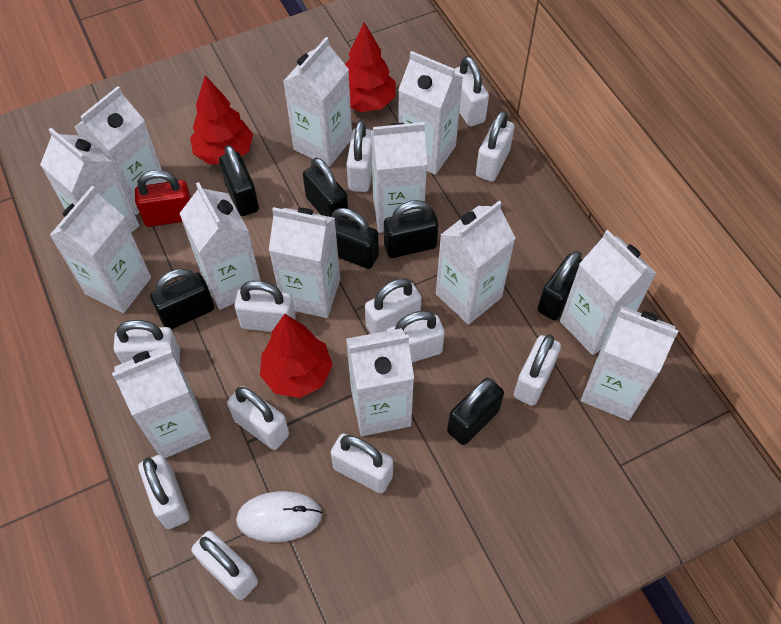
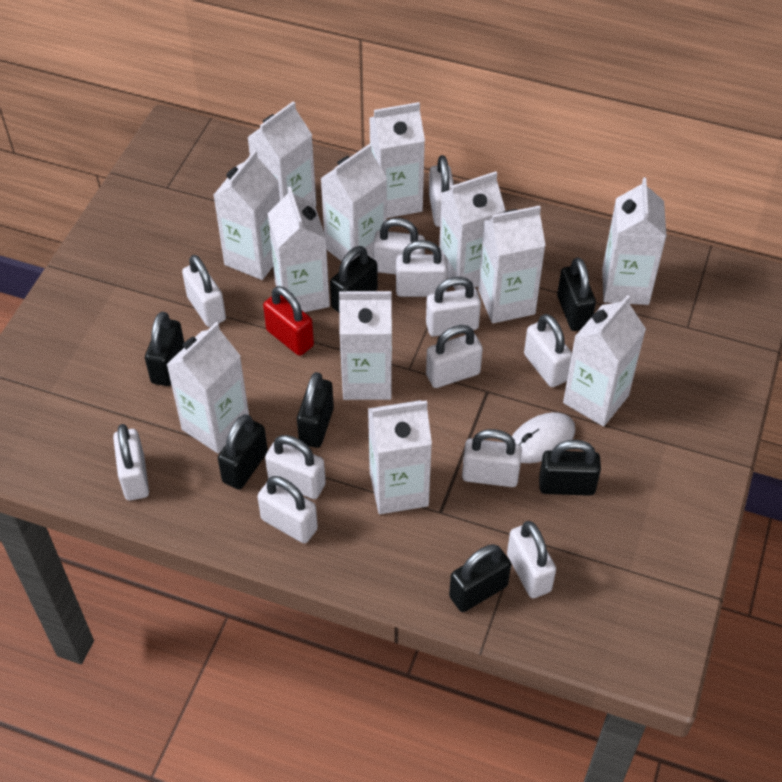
red tree: [190,75,253,165] [260,314,333,398] [345,22,395,112] = 3 -> none = 0
white carton: [40,128,139,232] [50,186,151,313] [75,86,166,215] [112,344,211,458] [179,182,261,310] [269,207,340,318] [283,37,352,167] [346,328,414,436] [371,122,427,233] [398,51,463,175] [436,201,515,325] [560,230,656,355] [581,306,678,421] = 13 -> [166,322,249,454] [213,150,280,280] [247,101,316,207] [267,186,330,312] [320,144,387,261] [339,291,392,400] [368,400,432,514] [369,102,425,218] [439,171,505,290] [478,205,546,323] [563,295,646,427] [602,178,667,305] = 12

